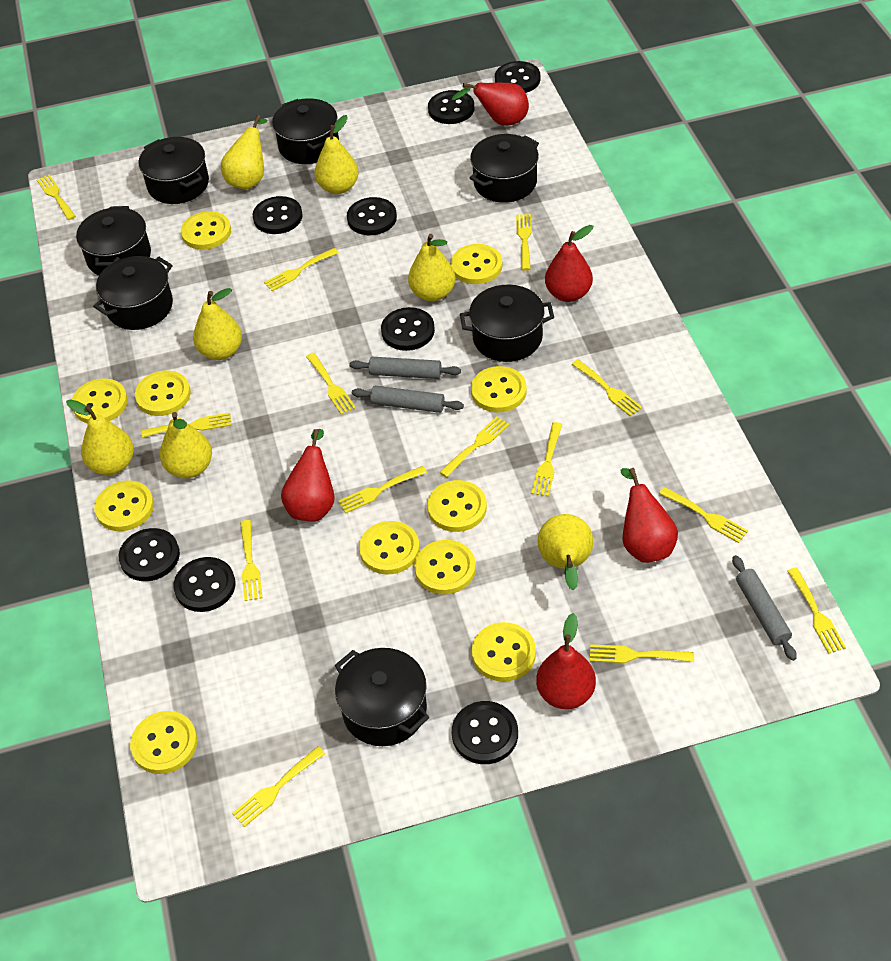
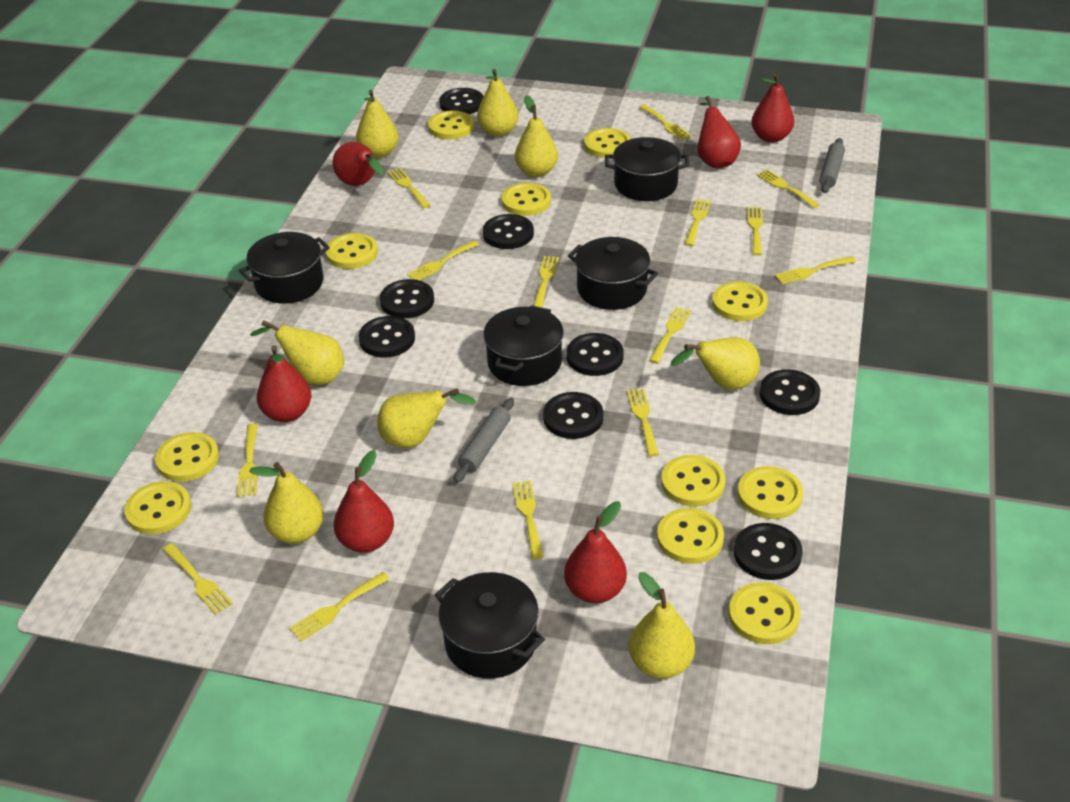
black pot: [76,206,151,276] [93,256,173,330] [138,137,209,204] [272,98,339,164] [335,648,429,746] [460,285,554,362] [470,134,539,203] = 7 -> [239,232,330,304] [435,572,545,679] [483,305,564,386] [568,237,658,310] [605,137,689,201] = 5
grey rolling pin: [349,357,461,379] [352,386,464,413] [732,555,797,661] = 3 -> [454,398,514,483] [819,138,845,193] = 2
red pear: [281,429,335,521] [452,83,529,126] [536,613,596,709] [545,225,593,302] [620,468,678,563] = 5 -> [257,345,311,422] [333,142,383,186] [334,450,394,553] [564,501,627,603] [697,96,741,168] [751,73,794,143] = 6
yellow pear: [66,399,134,475] [160,412,212,478] [193,288,242,360] [221,115,267,190] [315,115,359,194] [408,234,455,301] [538,514,593,590] = 7 -> [249,462,324,544] [250,320,344,385] [356,90,399,158] [377,388,476,448] [477,69,519,137] [515,95,558,177] [629,572,695,679] [671,337,760,390] = 8

